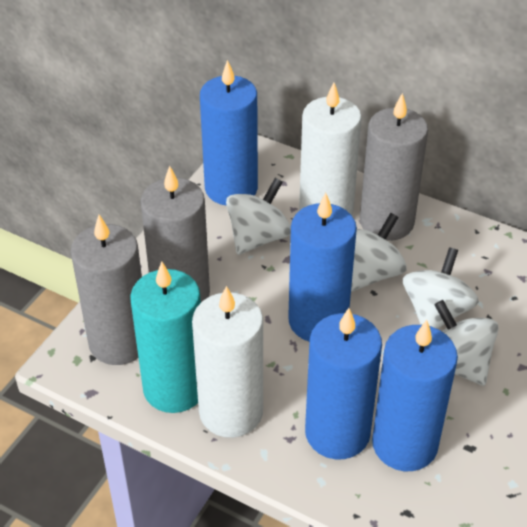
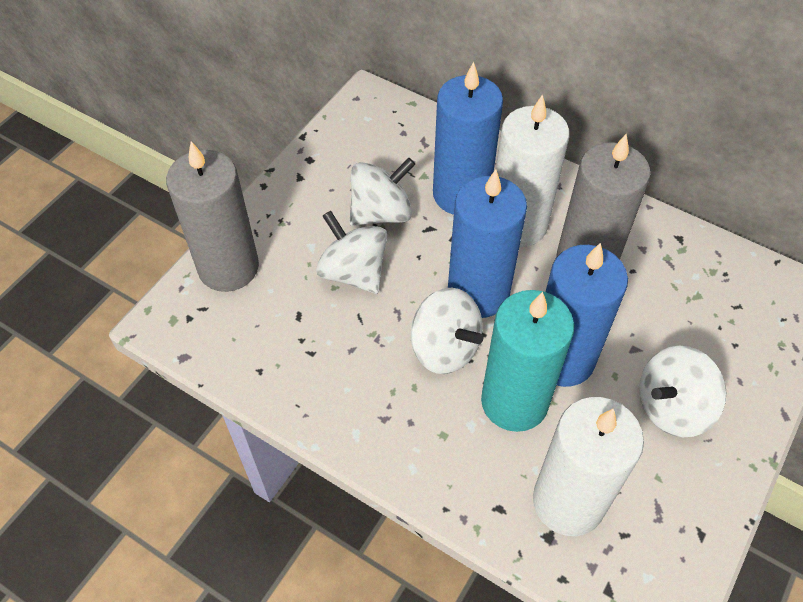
blue candle: [200,60,258,206] [288,193,357,342] [305,308,382,459] [372,320,458,471] = 4 -> [433,62,503,215] [448,169,527,318] [546,243,628,387] = 3
grey candle: [71,215,142,365] [141,166,210,302] [360,93,428,241] = 3 -> [166,141,259,292] [556,133,650,259] = 2

